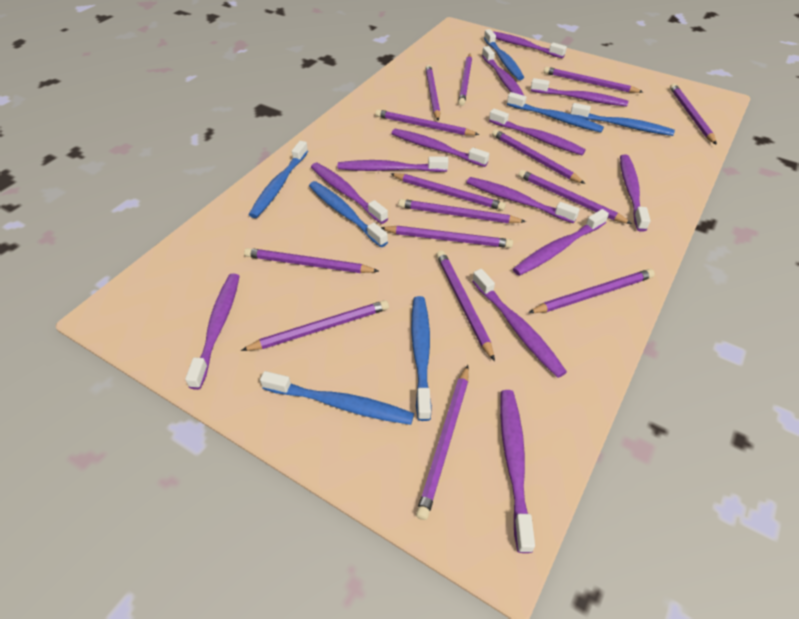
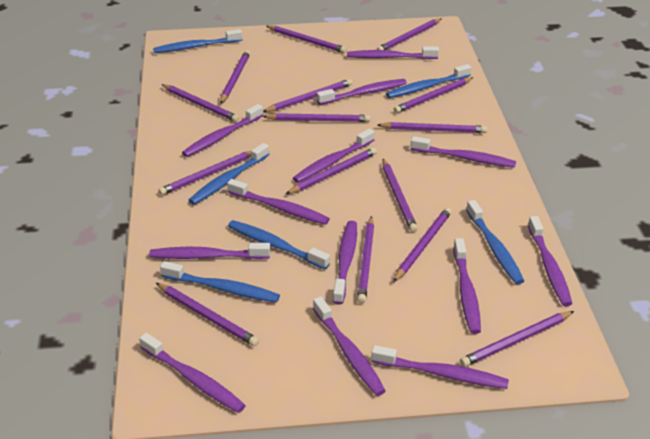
blue toothbrush: [249,141,308,218] [260,371,414,425] [309,181,388,247] [411,296,432,421] [484,29,524,80] [507,92,604,132] [570,103,675,136] = 7 -> [153,29,242,53] [160,261,280,303] [189,143,269,205] [228,220,330,269] [386,64,472,98] [466,200,524,284] = 6

